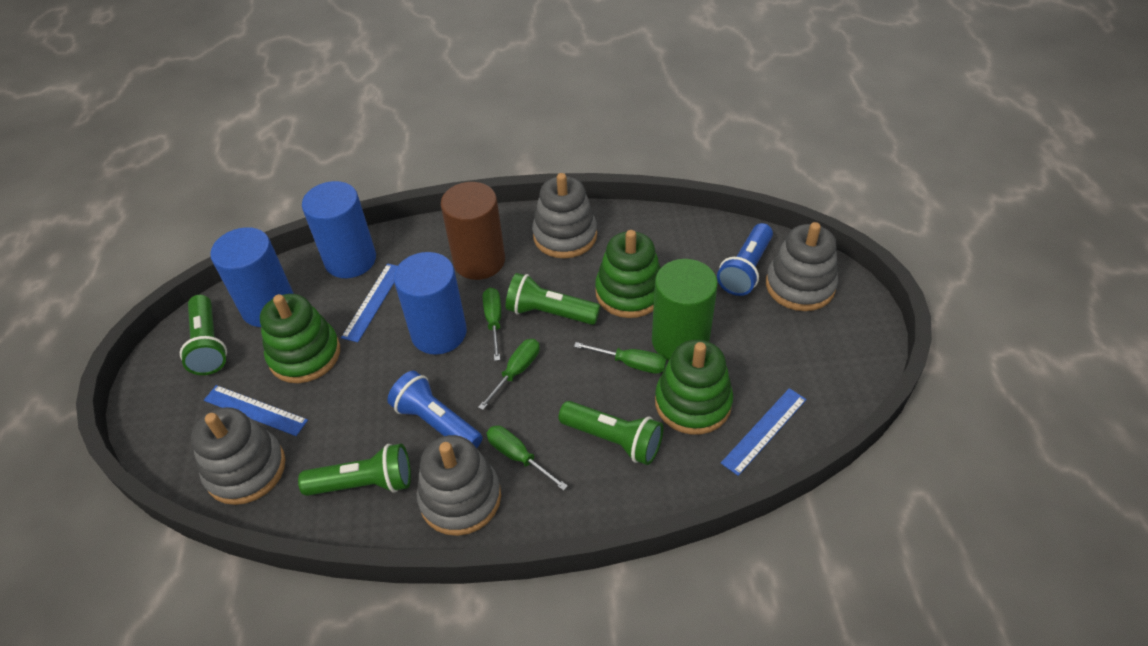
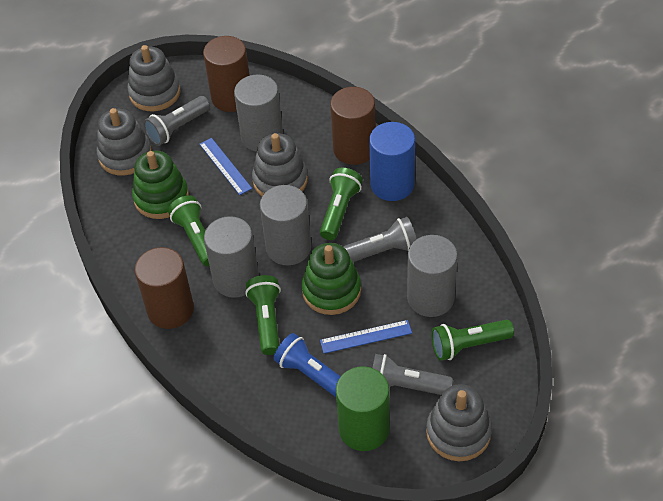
blue cylinder: [210,227,294,327] [302,181,376,278] [394,252,467,355] = 3 -> [369,122,415,201] = 1
blue flashlight: [387,371,483,448] [717,223,773,296] = 2 -> [273,333,341,397] = 1
blue ruler: [204,385,308,436] [341,264,398,342] [721,388,807,476] = 3 -> [199,138,252,195] [320,320,412,354] = 2
brown cylinder: [441,182,505,280] = 1 -> [135,247,194,329] [203,36,250,112] [330,87,375,165] = 3
green screwdriver: [478,339,540,410] [483,288,501,361] [487,425,568,491] [574,342,666,374] = 4 -> none = 0
green stacking toy: [260,294,340,383] [595,230,661,318] [655,340,733,435] = 3 -> [132,150,189,219] [302,243,361,315] = 2
grey cylinder: none = 0 -> [204,216,259,298] [234,74,283,152] [260,185,311,265] [407,235,458,317] = 4
grey flashlight: none = 0 -> [143,96,210,146] [343,217,417,262] [373,354,453,395] = 3

